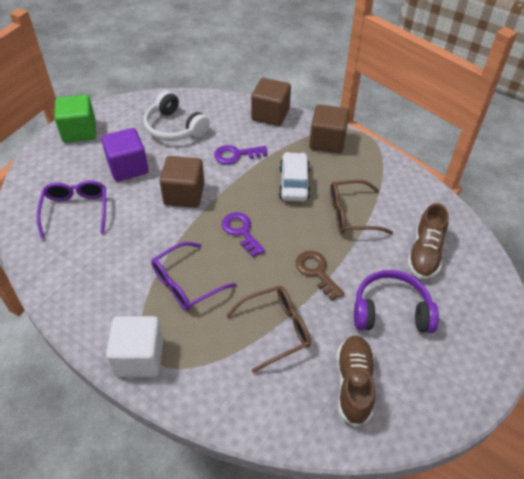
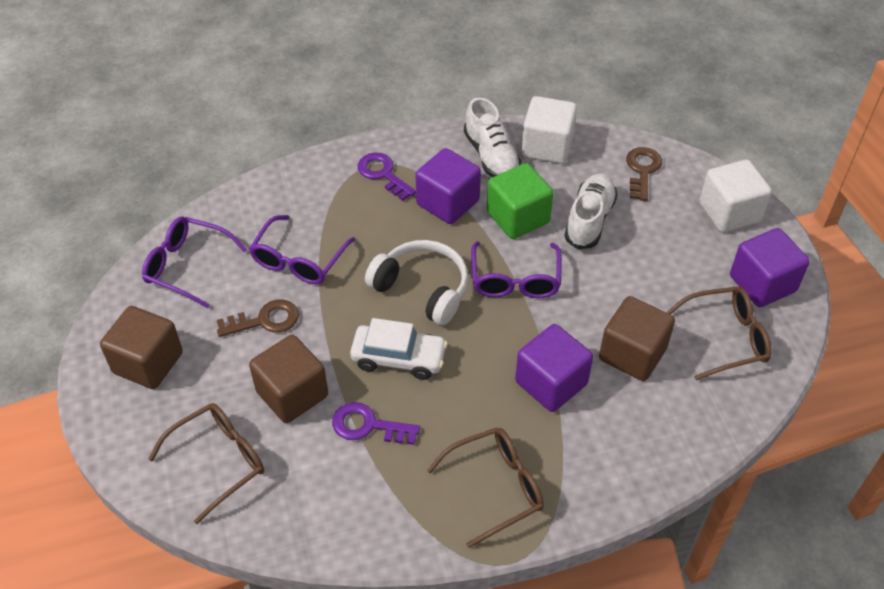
brown glasses: [226,286,311,373] [330,180,393,234] = 2 -> [148,403,264,524] [427,427,544,548] [666,287,772,380] = 3
brown key: [296,251,345,301] = 1 -> [217,300,299,337] [626,147,662,201] = 2
brown shoe: [337,335,375,427] [407,203,449,279] = 2 -> none = 0
purple cube: [101,128,148,181] = 1 -> [416,148,481,224] [515,324,593,412] [730,228,810,307] = 3
purple glasses: [36,180,106,238] [151,242,236,311] = 2 -> [142,216,247,308] [249,215,355,284] [471,241,562,298] = 3
purple headphones: [354,270,439,333] = 1 -> none = 0
white cube: [106,316,163,377] = 1 -> [521,96,577,164] [699,160,772,232] = 2
white shoe: none = 0 -> [464,97,521,177] [565,173,618,249] = 2

